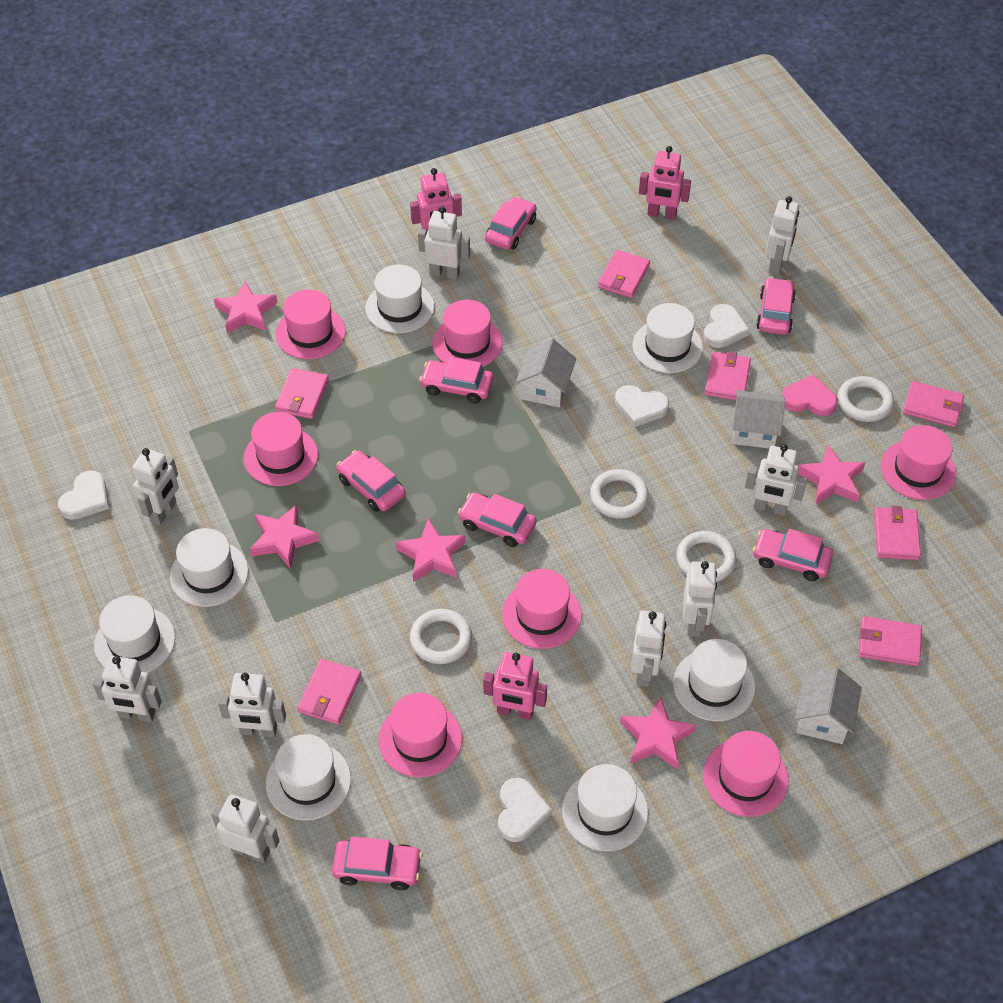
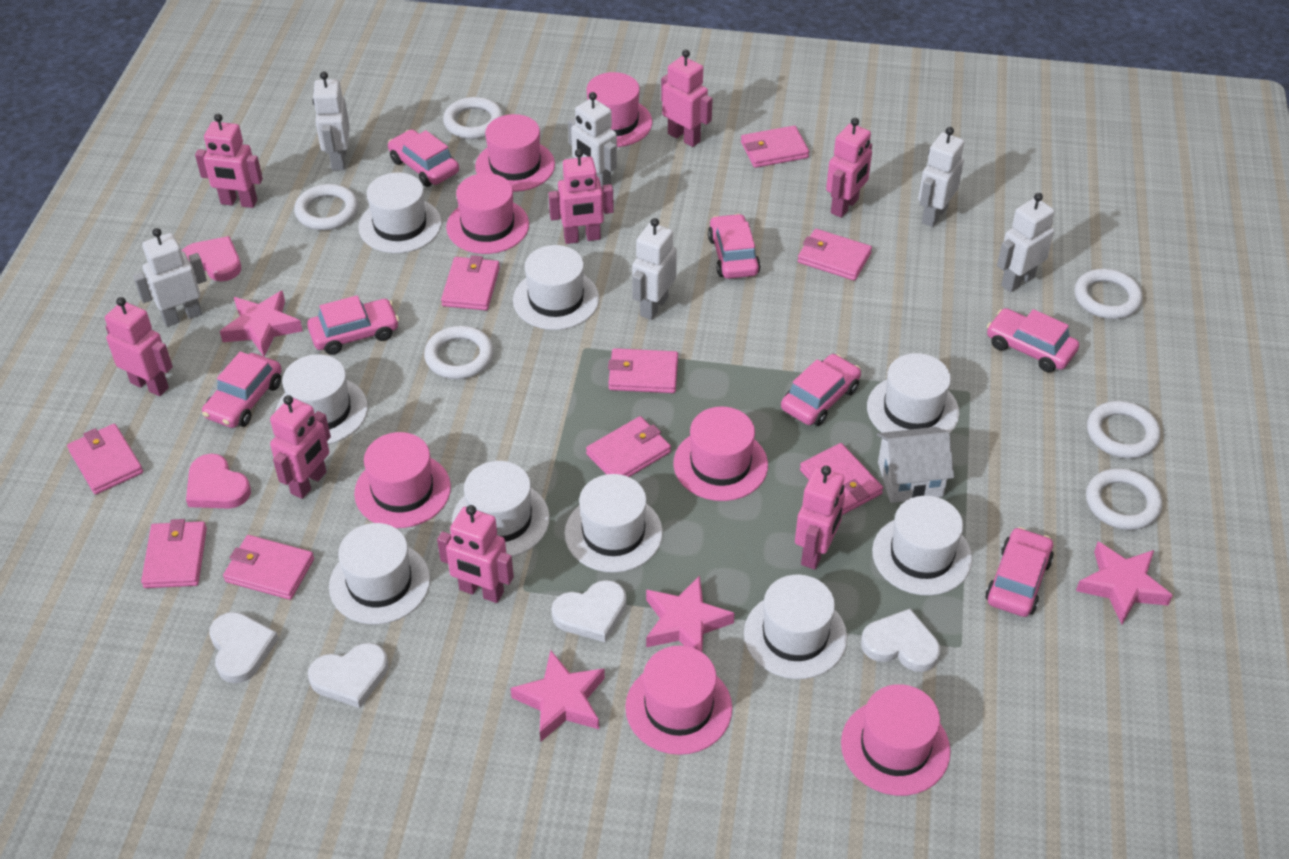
pink heart: [782,375,837,416] = 1 -> [182,236,241,281] [186,454,251,509] = 2
pink robot: [410,168,462,232] [483,652,547,720] [639,146,691,220] = 3 -> [105,297,173,396] [195,114,263,208] [270,395,331,499] [437,505,514,603] [549,149,614,244] [661,50,713,147] [795,466,845,570] [826,118,872,218] = 8
pink star: [214,281,278,334] [249,505,319,569] [396,518,466,582] [620,697,696,769] [798,445,865,504] = 5 -> [220,290,303,357] [511,650,605,741] [646,575,735,652] [1076,542,1173,624] = 4
pink wallet: [275,368,329,419] [297,659,362,725] [598,250,650,298] [705,351,751,400] [859,616,922,666] [874,506,921,560] [903,381,964,427] = 7 -> [67,424,143,495] [141,519,207,588] [223,535,314,600] [441,255,500,310] [586,416,671,477] [608,348,678,393] [741,126,809,168] [798,229,872,281] [800,443,883,515] = 9
white hat: [94,595,175,673] [170,528,248,607] [266,734,351,821] [365,264,434,333] [562,764,648,851] [632,303,703,373] [673,639,756,721] = 7 -> [275,354,368,444] [329,523,430,624] [358,173,442,253] [452,461,550,557] [513,245,599,330] [564,474,663,573] [744,574,847,679] [867,353,959,433] [872,496,972,596] = 9
white house: [516,339,576,408] [732,390,785,449] [795,667,862,744] = 3 -> [877,427,954,503] = 1
white ring: [410,609,472,664] [590,469,649,519] [676,531,737,582] [838,376,894,422] = 4 -> [294,184,358,230] [424,326,494,379] [443,97,503,139] [1074,269,1143,319] [1086,468,1162,530] [1087,401,1161,459] = 6
white robot: [93,656,162,722] [132,448,179,525] [211,794,279,863] [218,673,286,737] [418,206,470,280] [631,611,666,687] [683,561,717,637] [745,444,807,516] [766,196,799,275] = 9 -> [133,228,207,327] [313,71,350,171] [568,92,617,191] [632,218,677,320] [918,127,964,227] [997,193,1055,292] = 6

